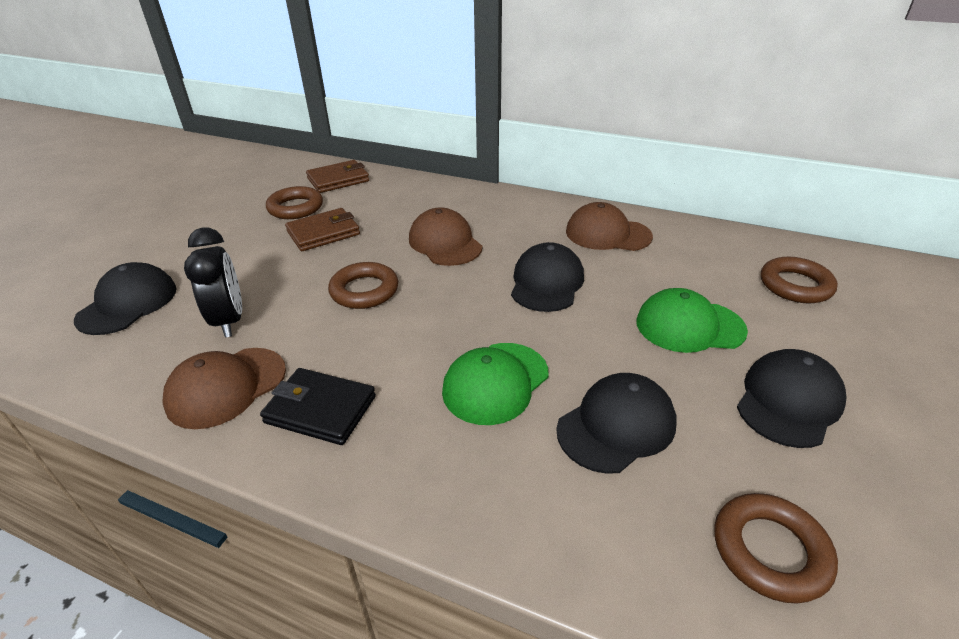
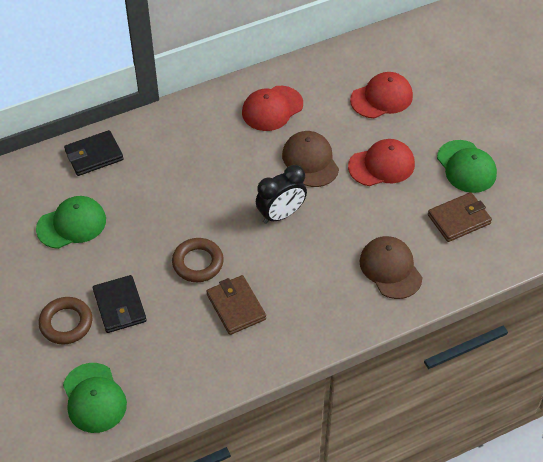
black cap: [74,262,177,335] [511,242,584,312] [556,373,676,474] [737,349,847,448] = 4 -> none = 0
black wallet: [260,368,376,445] = 1 -> [64,130,124,176] [93,275,147,333] = 2
brown cap: [162,348,286,429] [409,207,483,266] [566,202,653,251] = 3 -> [282,131,339,187] [360,236,422,299] = 2
brown ring: [266,186,323,219] [328,262,398,309] [714,493,838,604] [761,257,838,304] = 4 -> [39,297,92,344] [172,238,224,282] = 2
green cap: [442,343,548,425] [636,288,748,353] = 2 -> [36,196,106,249] [63,363,127,433] [437,140,497,193] = 3
red cap: none = 0 -> [242,86,303,131] [348,139,415,186] [350,72,413,118] = 3

